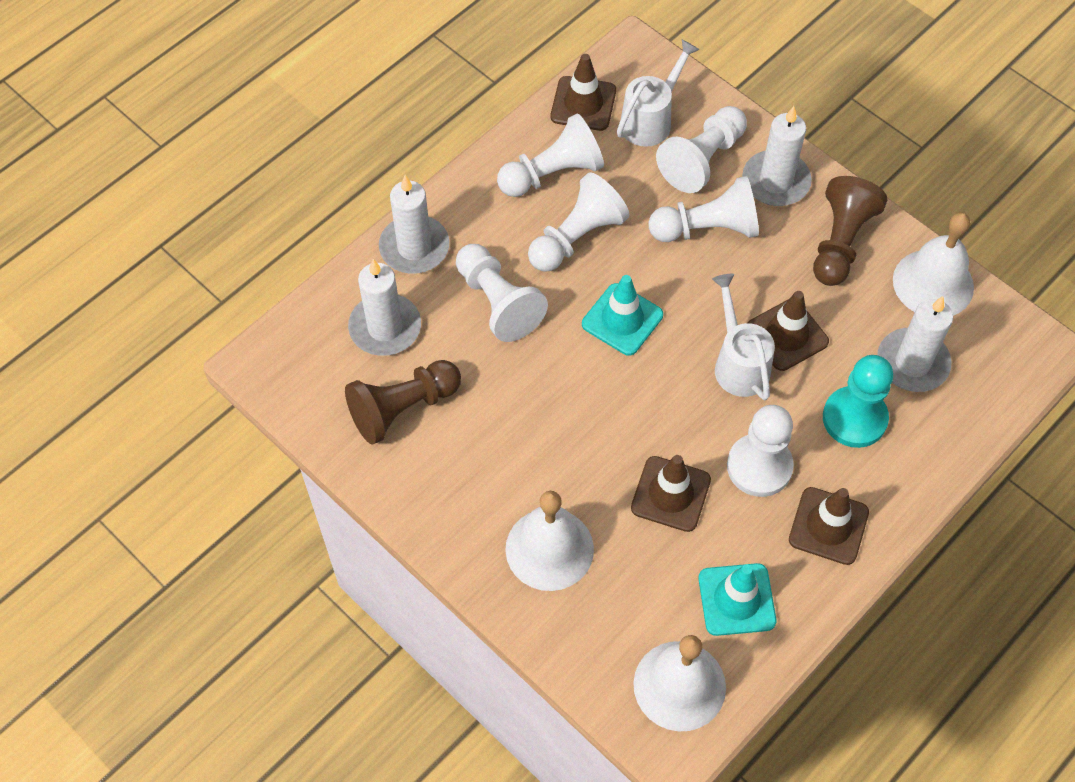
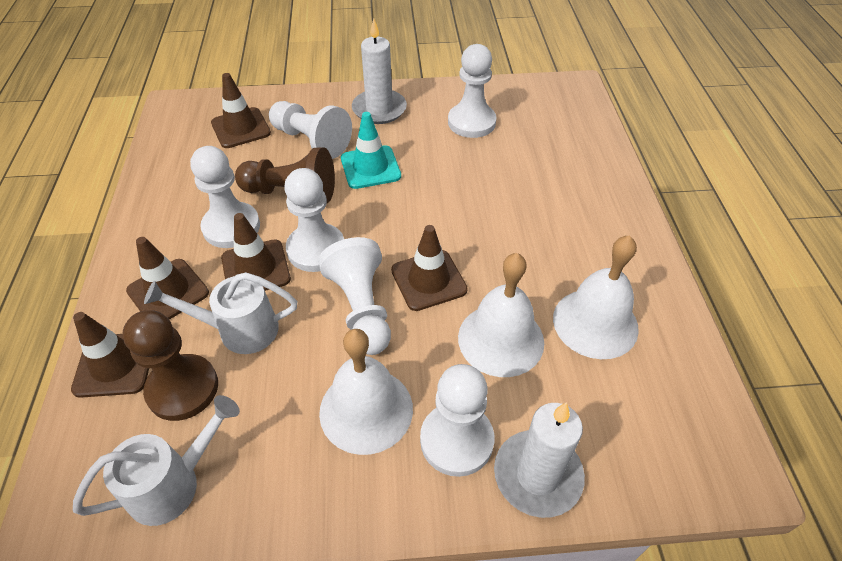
brown traffic cone: [551,54,616,131] [631,455,711,532] [748,291,829,371] [789,487,869,565] = 4 -> [71,312,149,398] [126,237,209,320] [211,73,271,148] [221,213,291,291] [391,225,468,311] = 5
turquoise pawn: [823,355,893,448] = 1 -> none = 0
turquoise traffic cone: [582,275,663,356] [698,563,776,636] = 2 -> [341,112,401,189] = 1
white candle: [348,259,421,356] [379,175,449,274] [742,106,812,206] [877,296,953,392] = 4 -> [352,19,407,124] [494,402,585,518] = 2

